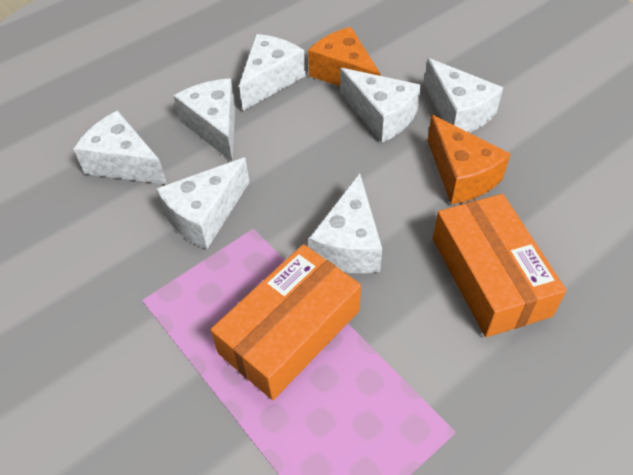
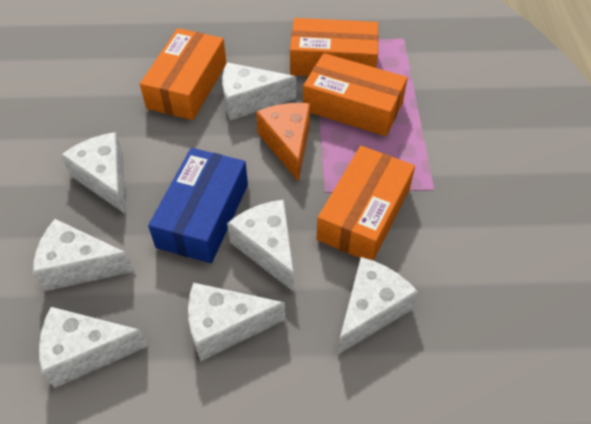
blue box: none = 0 -> [148,148,248,263] = 1
orange box: [211,244,361,400] [433,194,567,337] = 2 -> [140,28,226,120] [290,18,379,76] [303,53,407,136] [316,146,415,261] = 4
orange cheese: [308,27,381,86] [427,115,510,205] = 2 -> [256,103,310,182] = 1

